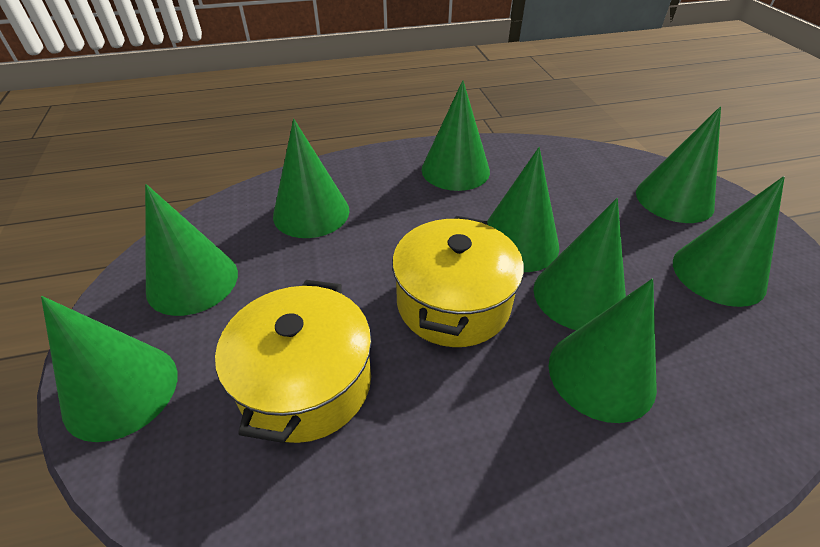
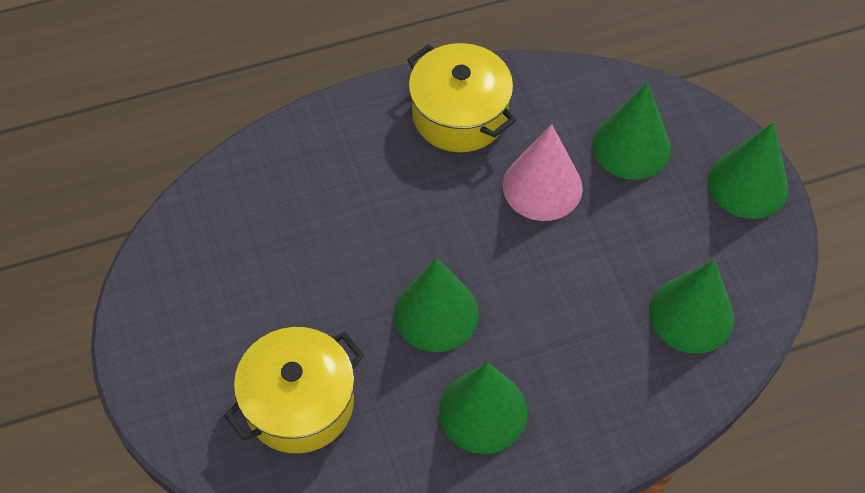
green cone: [41,296,177,442] [145,184,238,316] [273,119,350,238] [422,80,490,191] [487,147,559,272] [534,198,626,330] [549,279,657,423] [636,106,721,223] [673,176,785,307] = 9 -> [394,258,479,352] [439,363,528,454] [593,82,671,180] [649,259,734,354] [708,122,788,219] = 5
pink cone: none = 0 -> [503,124,583,221] = 1

